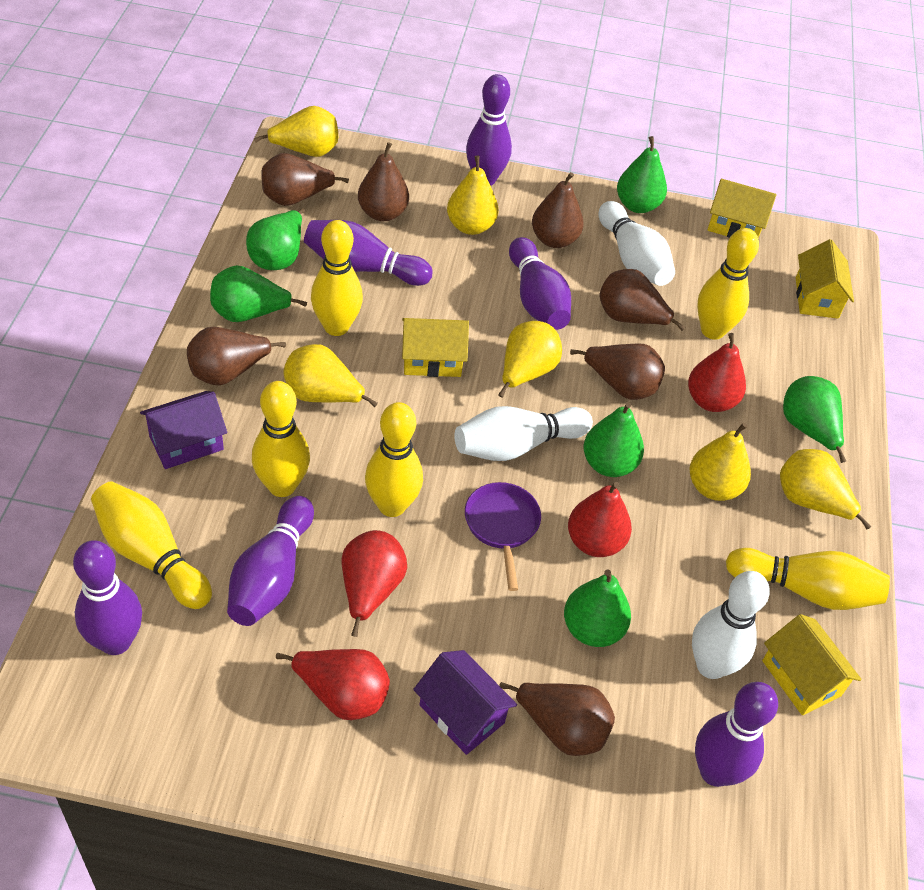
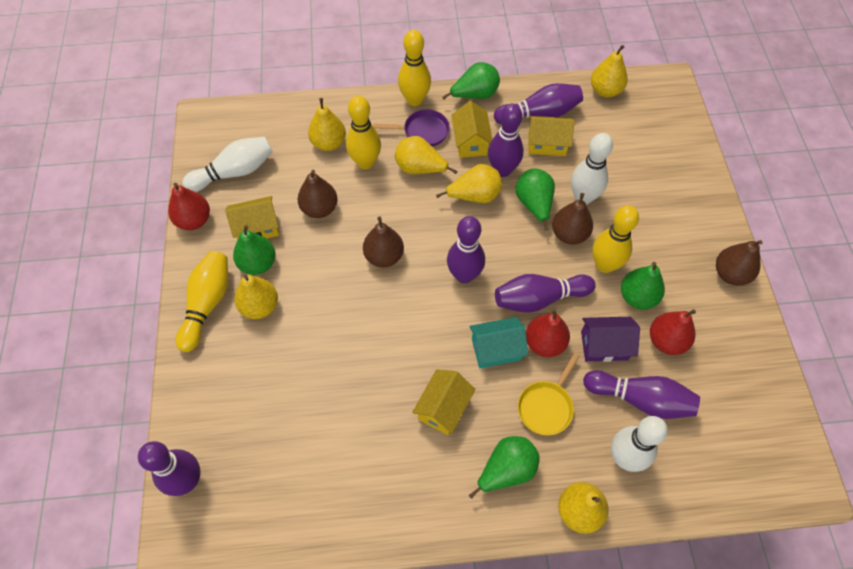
brown pear: [187,327,286,386] [261,153,349,206] [358,142,409,221] [500,682,615,756] [532,172,584,248] [570,343,665,400] [599,269,685,331] = 7 -> [298,170,338,218] [363,216,404,267] [552,193,593,244] [716,240,763,286] = 4
green pear: [210,265,307,322] [246,208,305,270] [564,570,631,647] [583,402,644,477] [617,136,667,213] [783,376,846,463] = 6 -> [233,225,275,275] [442,62,500,99] [469,436,540,499] [515,168,555,231] [621,262,665,309] = 5
purple house: [140,391,227,469] [413,650,517,755] = 2 -> [581,317,640,362] = 1
red pear: [276,649,390,720] [341,530,407,637] [568,482,632,557] [688,333,746,412] = 4 -> [168,183,210,230] [526,309,570,357] [650,309,696,355] = 3
turquoise house: none = 0 -> [469,317,528,368] = 1
yellow bowling pin: [91,481,212,609] [252,381,310,497] [311,220,363,336] [365,402,423,517] [697,228,759,340] [726,548,890,610] = 6 -> [175,251,228,352] [346,96,381,169] [398,30,431,106] [592,205,639,273] = 4
yellow pan: none = 0 -> [518,353,580,435] = 1

